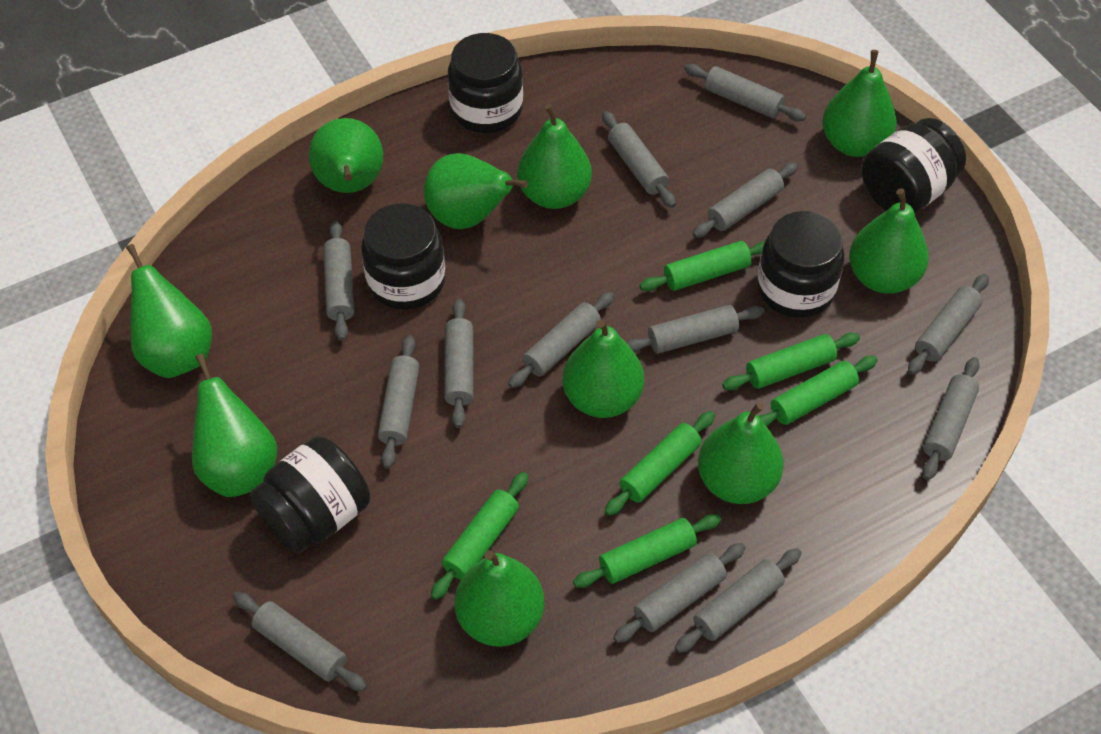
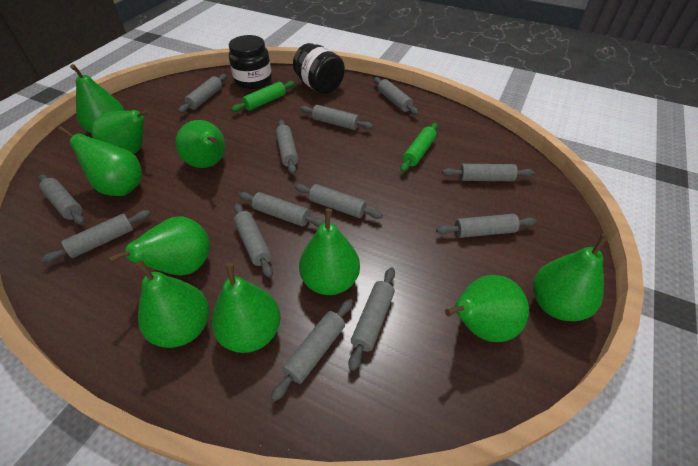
black jar: [250,436,370,554] [361,203,446,310] [448,33,523,133] [757,211,844,318] [862,118,966,214] = 5 -> [229,35,272,89] [293,43,345,94] = 2
green rolling pin: [431,472,528,600] [573,514,721,588] [605,411,715,516] [639,241,765,291] [722,333,860,390] [759,356,878,427] = 6 -> [231,81,295,112] [400,123,438,172] = 2

